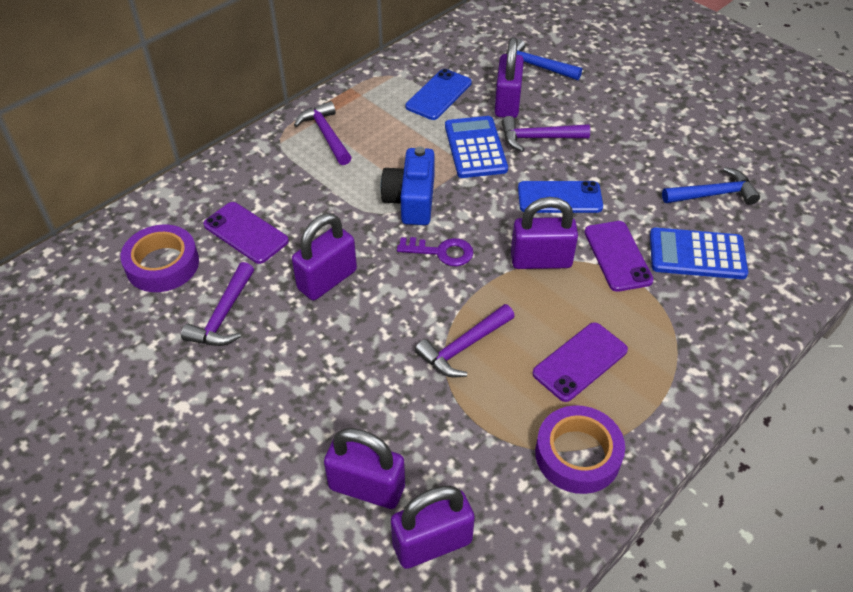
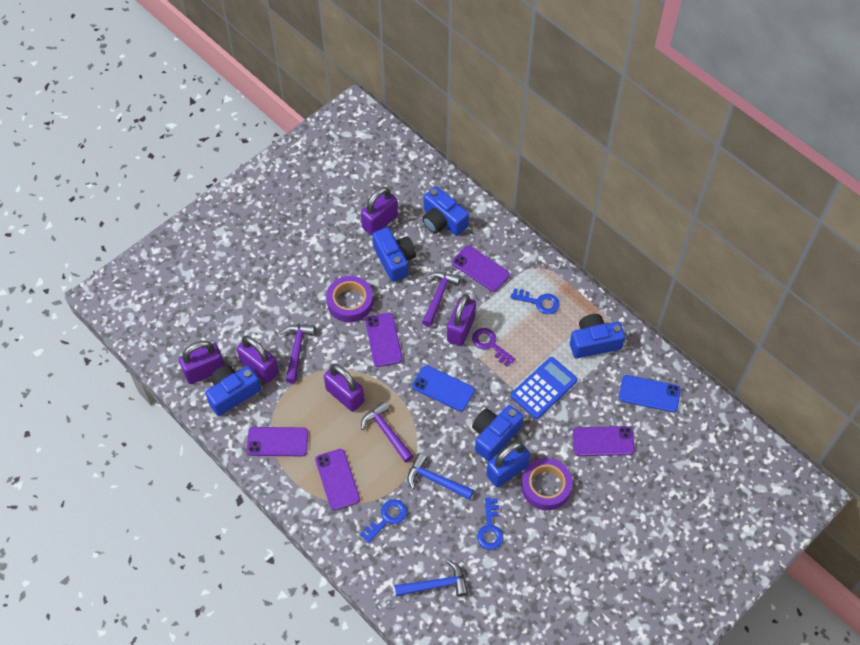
blue calculator: [445,116,508,178] [650,227,748,279] = 2 -> [511,357,578,419] = 1
blue camera: [381,147,435,225] = 1 -> [205,365,261,416] [372,227,416,282] [422,186,469,236] [472,405,523,461] [570,314,625,359] = 5
blue key: none = 0 -> [360,499,407,543] [477,498,503,550] [510,288,560,314] = 3
blue padlock: none = 0 -> [487,441,530,487] = 1
purple hammer: [181,262,254,346] [294,101,352,165] [415,304,515,377] [502,116,590,152] = 4 -> [280,325,315,383] [361,401,413,463] [422,272,461,327] = 3
purple phone: [203,202,289,264] [532,322,628,402] [584,221,654,292] = 3 -> [247,427,308,456] [315,449,360,510] [365,313,403,367] [452,246,510,292] [573,426,635,456] = 5

